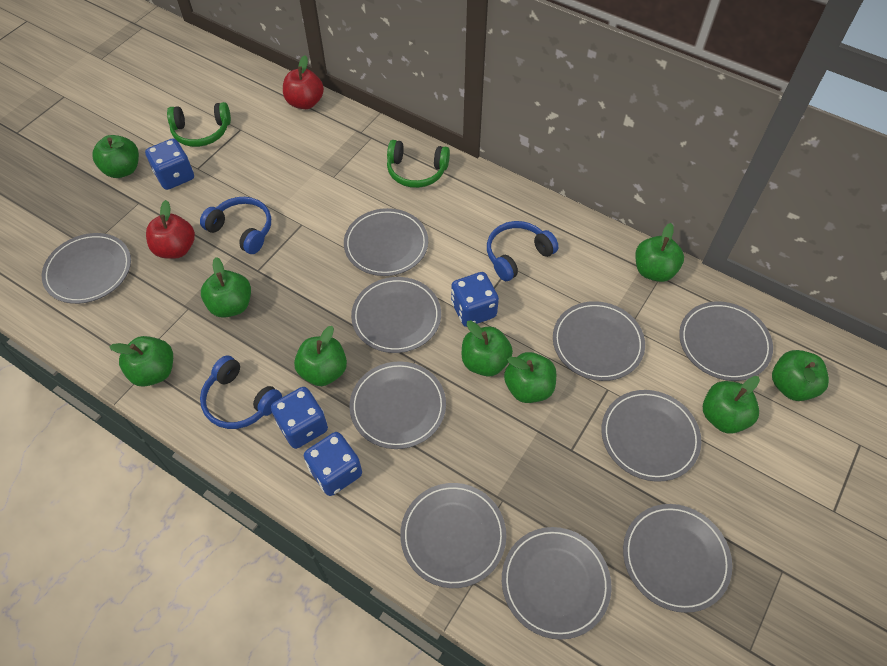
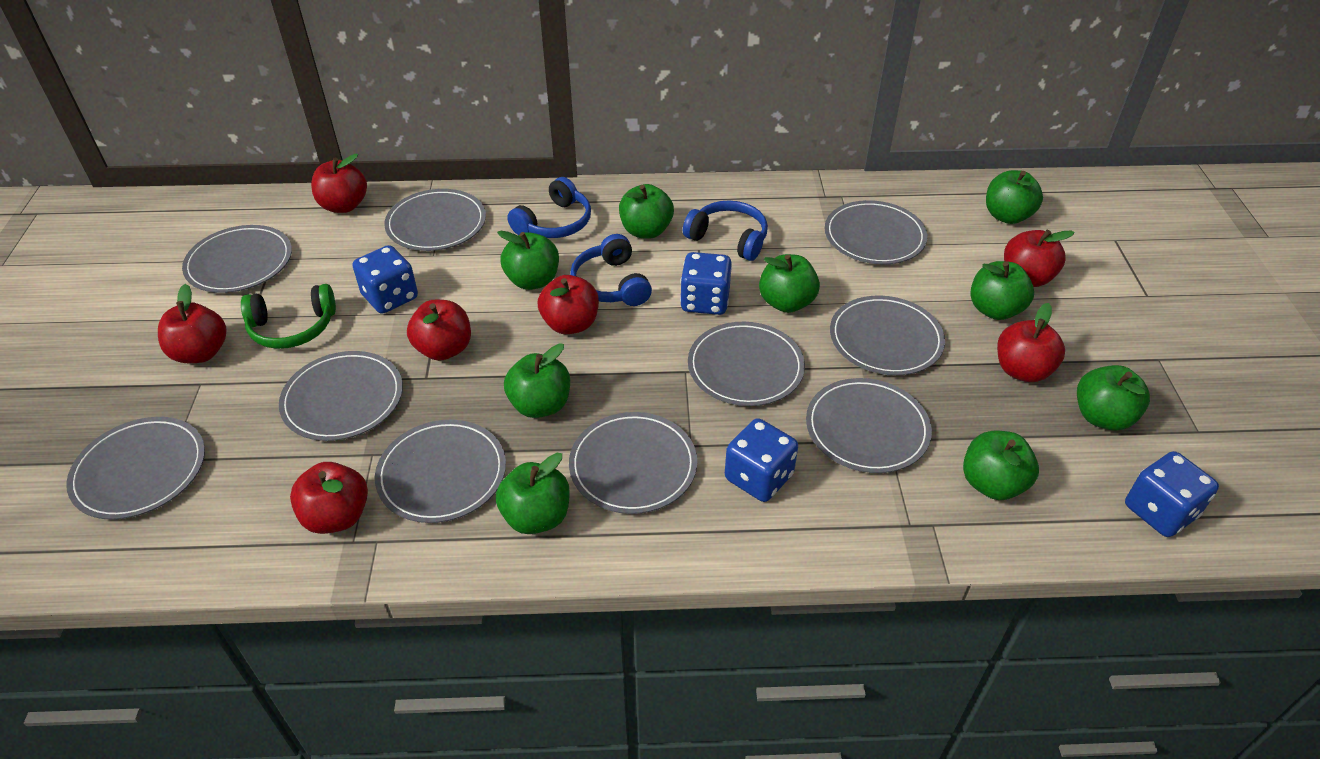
green headphones: [167,102,231,147] [387,140,450,188] = 2 -> [241,284,336,349] = 1
red apple: [146,200,195,259] [283,55,324,109] = 2 -> [158,284,227,363] [290,462,368,534] [311,153,367,213] [407,300,471,361] [538,275,599,334] [997,303,1065,382] [1004,230,1075,287] = 7

